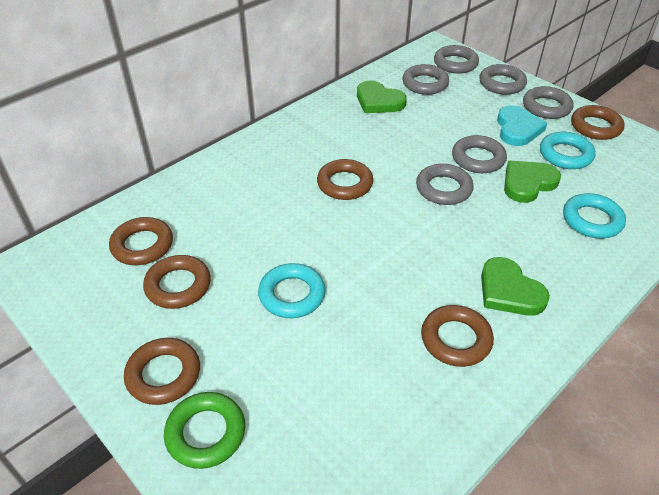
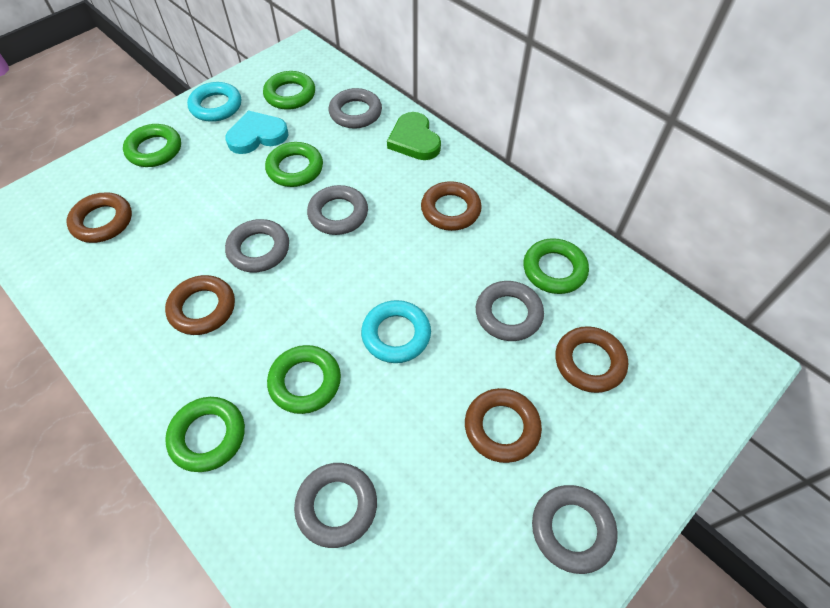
brown ring: [109,217,173,265] [124,338,200,405] [143,255,211,309] [317,159,373,200] [421,305,494,367] [571,105,625,140] = 6 -> [67,192,132,243] [165,275,235,335] [421,181,482,231] [465,388,542,463] [555,326,628,393] = 5
green heart: [357,81,407,113] [481,257,550,316] [504,161,561,203] = 3 -> [387,112,441,160] = 1
green ring: [164,392,245,469] = 1 -> [123,124,181,167] [165,397,245,472] [263,71,315,110] [265,142,323,187] [267,345,341,414] [523,238,589,294] = 6
turquoise ring: [258,263,326,318] [540,132,596,169] [563,193,626,238] = 3 -> [187,82,241,122] [361,300,431,363] = 2

